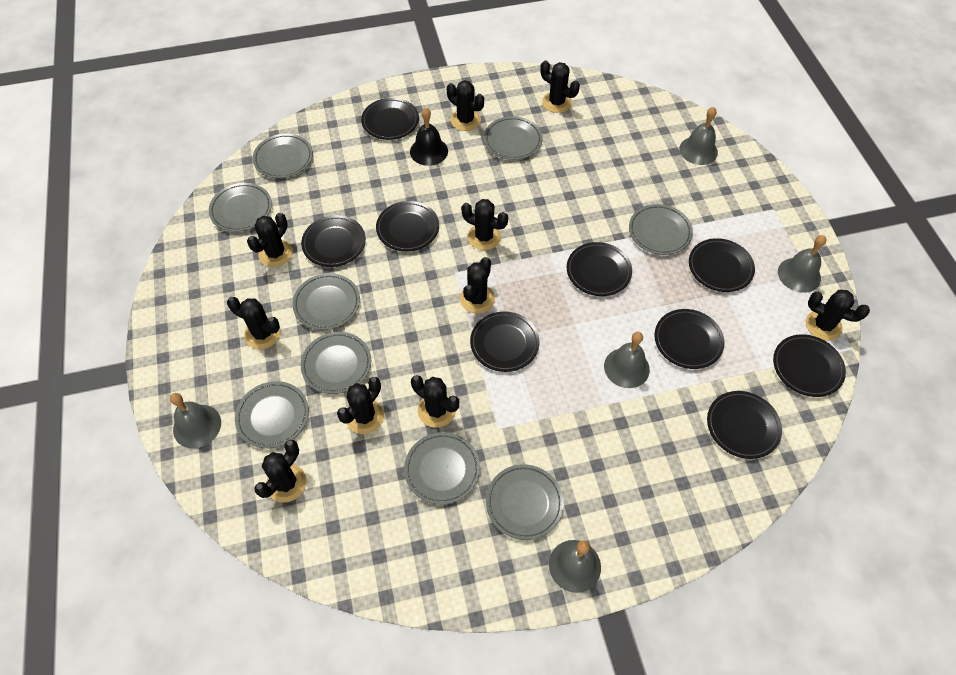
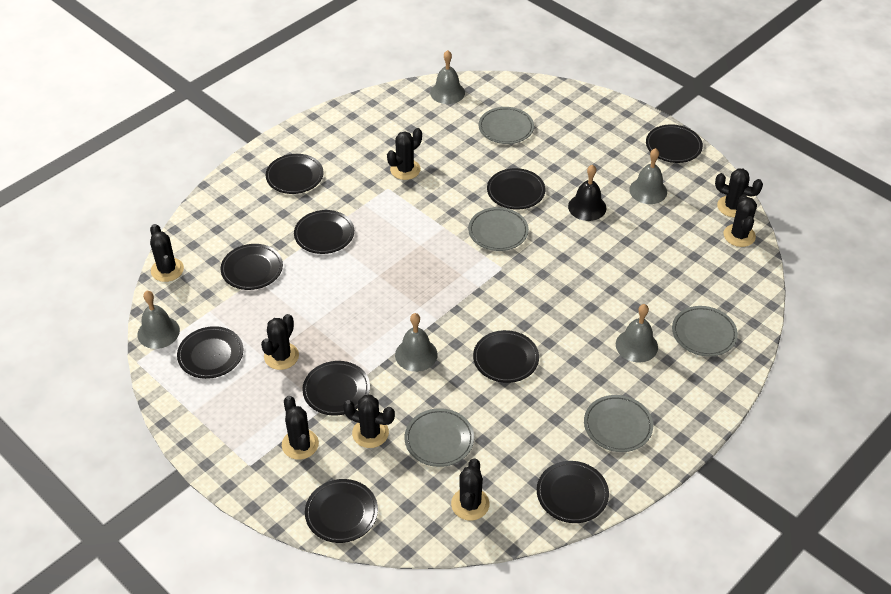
black cactus: [227,297,281,349] [247,213,293,267] [254,440,306,503] [337,377,384,434] [411,375,459,428] [447,80,484,131] [460,257,495,313] [461,199,508,250] [540,60,580,113] [806,290,870,341] = 10 -> [150,224,184,282] [261,314,299,370] [282,396,319,460] [343,395,395,448] [387,128,422,180] [451,458,490,521] [715,168,763,218] [724,194,757,247] = 8
black plate: [301,215,366,267] [361,98,419,140] [376,201,439,251] [470,311,539,372] [567,242,632,296] [654,309,724,369] [689,238,755,292] [707,391,782,459] [773,334,846,397] = 9 -> [177,326,244,379] [221,244,283,290] [265,154,324,194] [294,210,354,254] [302,361,370,416] [305,479,378,543] [473,330,539,383] [487,168,545,210] [537,461,609,523] [646,124,703,163] = 10
grey plate: [209,183,272,232] [235,381,309,448] [253,134,313,178] [292,273,360,330] [301,332,371,394] [404,432,480,505] [484,116,542,160] [486,464,564,540] [629,204,693,255] = 9 -> [405,408,474,467] [468,207,529,251] [479,107,534,144] [584,395,653,452] [672,306,738,357] = 5

